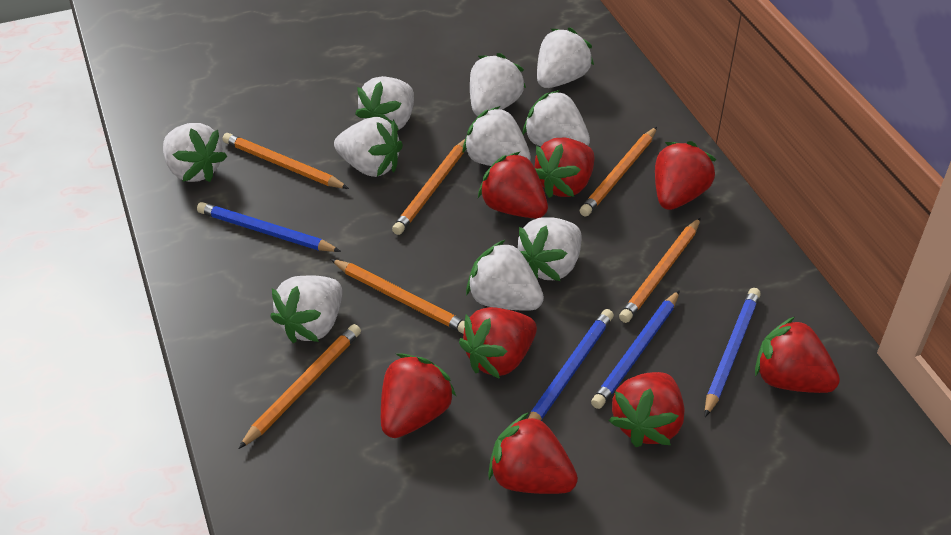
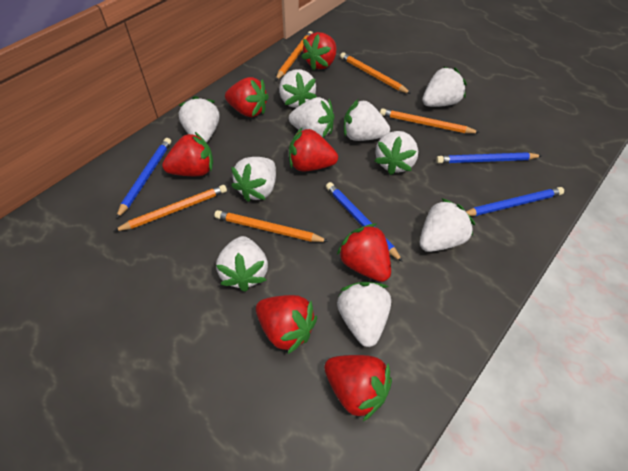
orange pencil: [222,133,349,189] [238,324,361,449] [330,259,465,334] [392,139,465,235] [580,127,657,217] [619,218,701,323] = 6 -> [114,185,227,231] [214,210,329,242] [275,31,313,81] [340,52,411,94] [380,108,480,133] = 5
red strawberry: [381,354,456,438] [459,307,537,379] [478,152,548,218] [488,412,578,494] [535,138,595,198] [609,372,685,447] [655,141,716,210] [755,317,840,393] = 8 -> [162,132,213,176] [225,77,269,117] [256,295,317,354] [289,128,338,171] [301,32,336,71] [324,355,392,421] [337,224,391,282] = 7

